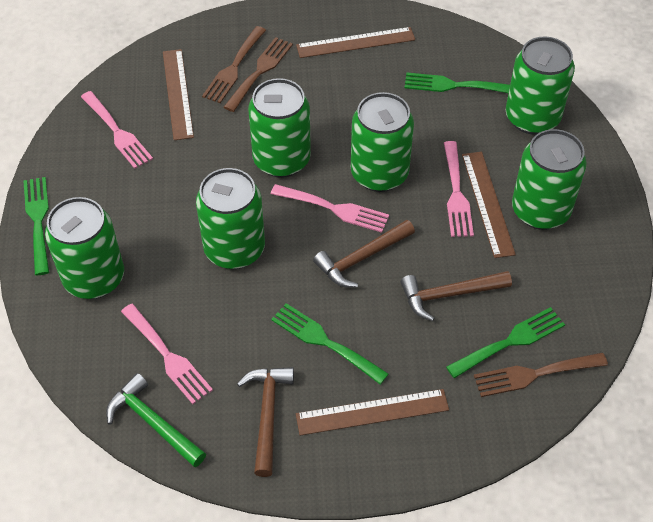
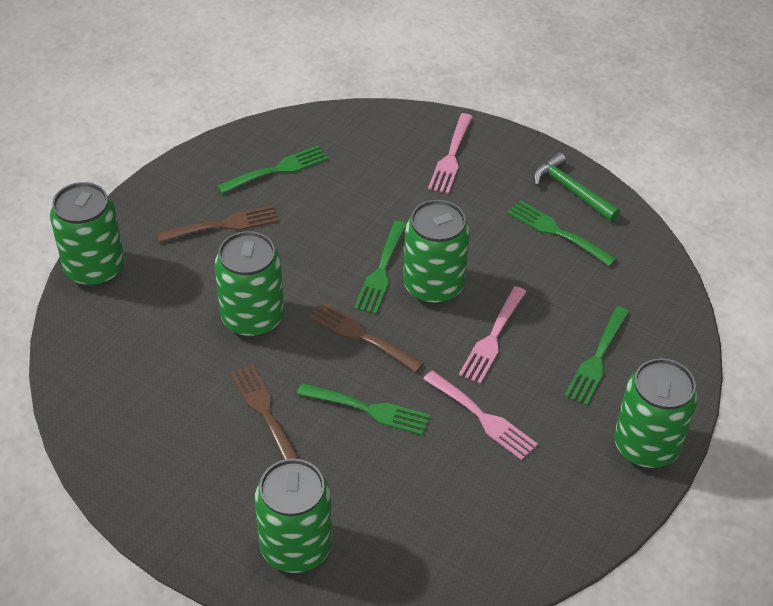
brown hammer: [237,367,294,477] [313,220,415,288] [401,271,512,321] = 3 -> none = 0
brown ruler: [163,49,194,140] [296,27,415,58] [296,389,449,436] [462,152,516,258] = 4 -> none = 0
green can: [45,197,124,299] [196,168,265,269] [248,78,311,178] [351,92,414,192] [506,37,575,135] [512,129,587,230] = 6 -> [50,182,125,287] [214,231,284,337] [254,459,332,573] [403,200,470,304] [614,358,698,468] = 5
green fork: [23,177,49,275] [271,303,389,384] [405,72,510,93] [446,307,565,378] = 4 -> [217,145,328,194] [297,383,430,436] [354,221,406,314] [508,200,617,266] [564,306,629,406] = 5
pink fork: [81,91,153,169] [121,304,213,404] [271,184,389,233] [444,141,474,237] = 4 -> [423,371,538,460] [428,113,473,194] [459,286,527,384] = 3

